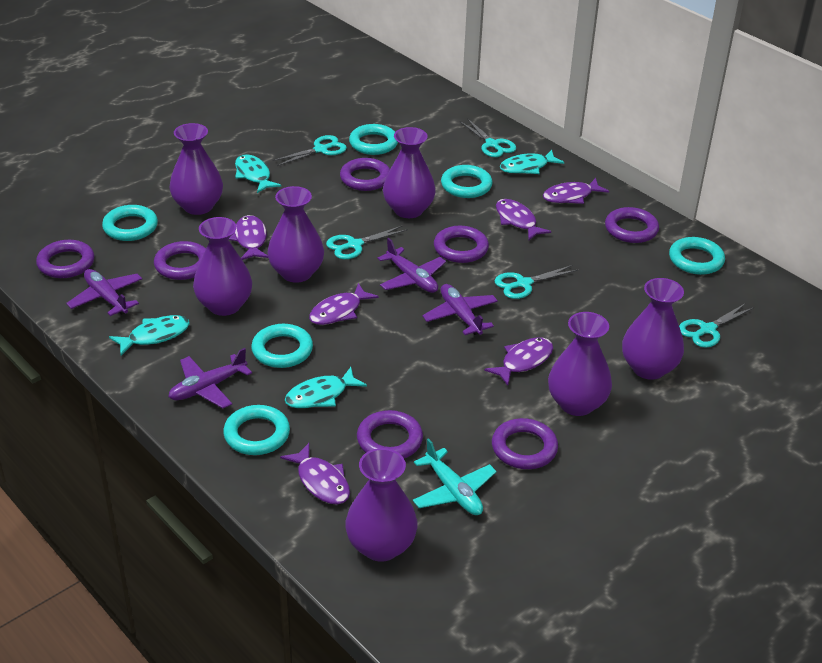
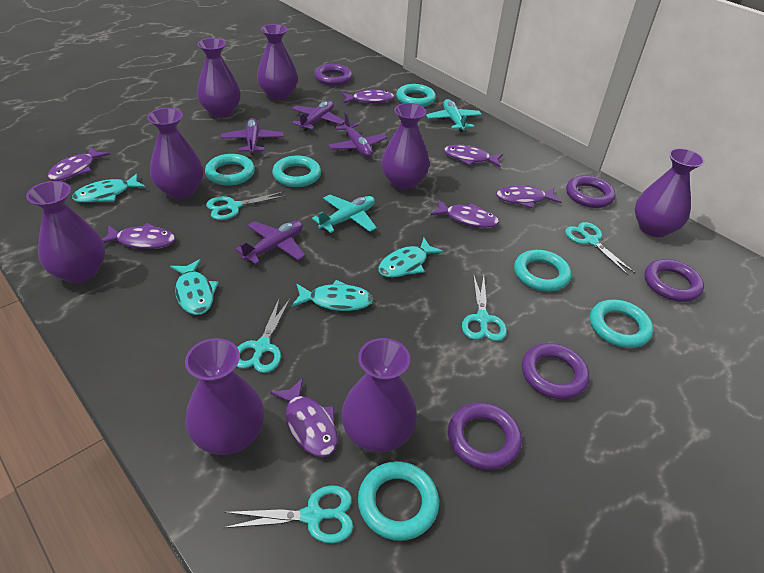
purple fish: [229,215,268,260] [280,443,350,505] [309,283,379,325] [484,337,553,386] [496,199,551,240] [543,178,609,204] = 6 -> [48,147,110,181] [102,223,176,249] [270,378,338,457] [342,89,394,103] [430,200,499,228] [444,145,503,167] [496,185,562,208] = 7
purple ring: [36,240,94,278] [154,241,206,280] [340,158,390,191] [357,410,423,458] [434,226,489,263] [492,418,558,469] [605,207,659,243] = 7 -> [314,64,353,86] [448,403,522,470] [522,343,589,399] [566,175,615,208] [645,259,704,302] = 5
purple vase: [169,123,223,215] [193,217,252,316] [267,186,324,283] [345,448,418,562] [383,127,436,218] [548,312,612,416] [622,278,684,380] = 7 -> [26,181,105,283] [147,108,203,199] [185,338,264,455] [197,38,241,118] [257,24,298,100] [342,338,417,453] [381,103,430,190] [635,148,705,237] = 8
turquoise plane: [413,438,497,515] = 1 -> [312,195,377,233] [426,99,482,132] = 2

